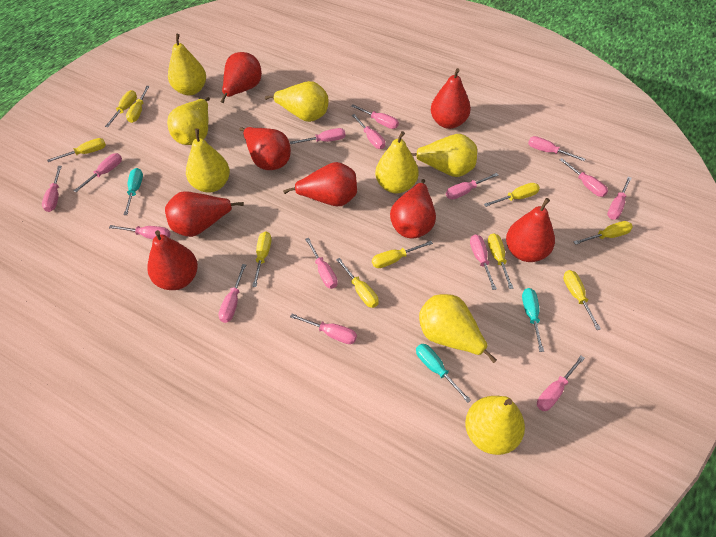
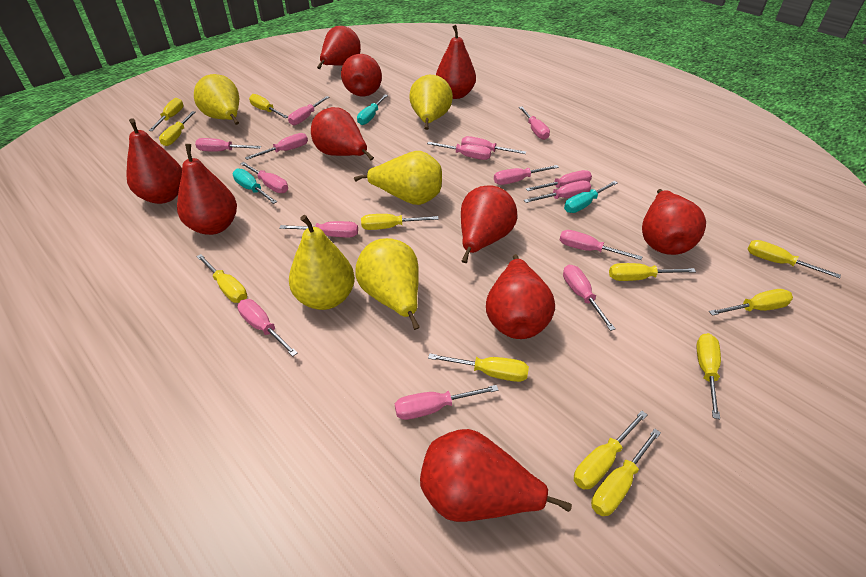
red pear: [147,230,198,290] [165,191,244,237] [221,52,262,103] [239,127,291,170] [283,162,357,206] [390,179,436,238] [431,68,471,129] [506,198,555,262] = 8 -> [126,118,182,204] [177,144,237,235] [311,107,374,160] [317,26,361,69] [341,54,382,96] [420,429,572,522] [436,25,476,99] [461,185,517,263] [486,254,555,339] [642,189,706,255] = 10
yellow pear: [167,97,210,145] [168,34,206,95] [186,129,230,193] [265,81,328,122] [375,131,419,193] [411,134,477,177] [419,294,497,363] [465,396,525,455] = 8 -> [194,74,239,125] [289,215,355,310] [354,151,442,205] [355,238,420,330] [409,75,453,130] = 5
yellow screwdriver: [47,138,106,162] [105,90,137,127] [126,86,150,123] [252,232,272,287] [336,258,379,308] [372,241,433,268] [484,183,540,207] [488,233,514,289] [563,270,601,330] [573,221,633,245] = 10 -> [149,98,184,131] [159,111,195,146] [196,254,247,303] [249,94,288,118] [361,214,439,230] [428,353,529,382] [574,411,648,489] [591,429,661,516] [609,263,696,281] [696,333,721,419] [709,289,793,316] [747,240,841,278] = 12

